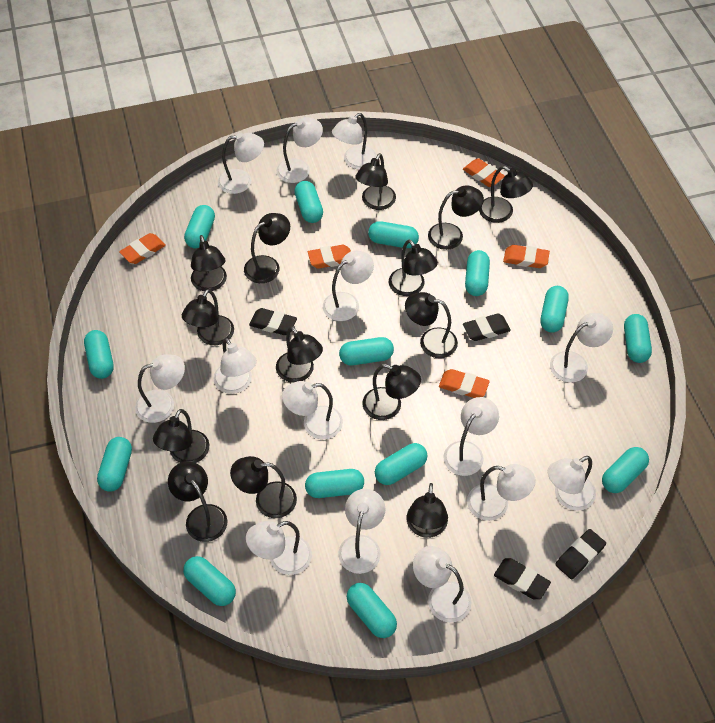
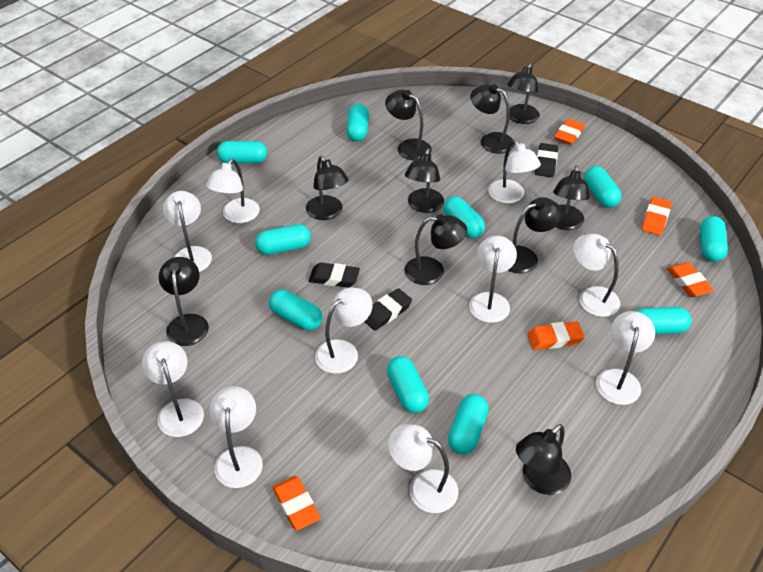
black eraser: [249,308,297,335] [463,313,511,341] [494,558,551,600] [555,529,606,579] = 4 -> [309,263,360,287] [364,288,412,330] [535,143,558,177] = 3
black lamp: [153,409,209,463] [168,462,227,542] [182,289,234,345] [191,235,227,291] [230,456,297,518] [244,213,290,283] [276,326,323,383] [355,153,396,210] [362,364,421,420] [389,240,438,296] [405,292,458,358] [407,483,448,538] [428,185,484,250] [479,166,533,223] = 14 -> [158,257,209,346] [306,156,349,220] [385,90,432,160] [405,149,444,213] [405,214,467,285] [470,84,515,154] [507,63,540,124] [508,197,562,274] [516,424,571,495] [553,165,590,230] = 10
turquoise capsule: [84,330,114,379] [97,437,132,492] [183,556,236,606] [184,205,215,248] [294,181,323,223] [305,469,364,498] [339,337,394,365] [347,583,397,638] [368,221,419,248] [375,443,427,485] [465,250,490,296] [541,286,569,333] [602,447,649,493] [624,314,652,363] = 14 -> [217,141,267,163] [255,224,311,255] [269,290,322,330] [346,104,369,141] [387,356,429,413] [443,196,485,238] [448,394,488,455] [584,166,621,208] [636,307,692,334] [700,216,728,262] = 10
white lamp: [135,354,185,423] [213,338,257,394] [218,133,264,194] [246,521,312,575] [276,117,323,183] [282,381,343,439] [323,251,374,321] [332,113,377,169] [338,489,385,574] [413,546,472,622] [443,397,499,476] [467,464,536,521] [547,456,596,511] [550,313,613,383] = 14 -> [142,341,204,437] [163,191,212,272] [206,159,260,223] [210,386,263,488] [315,287,373,374] [388,424,458,513] [469,236,517,323] [488,139,541,203] [573,234,620,317] [596,311,655,405] = 10

